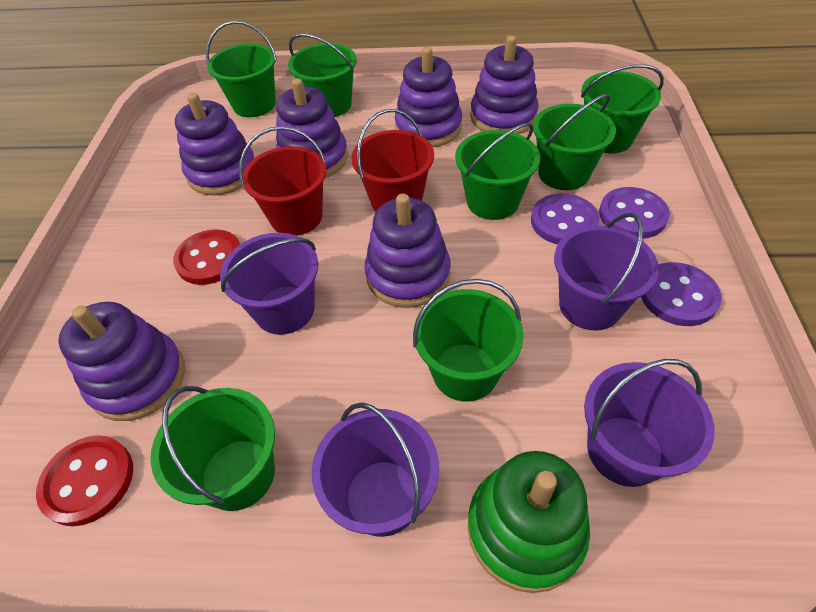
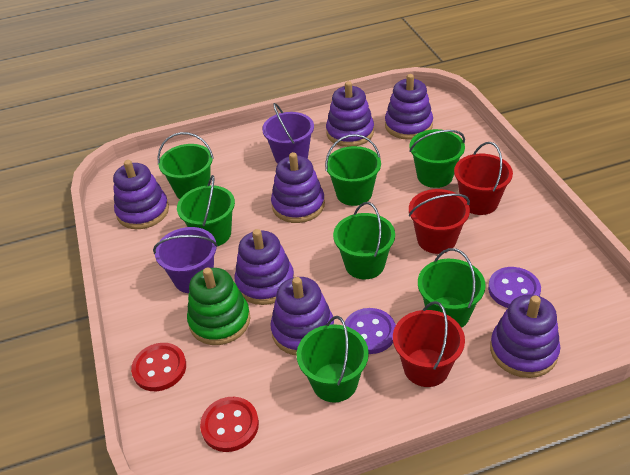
purple bucket: [220,233,319,335] [312,402,439,537] [554,213,659,331] [584,359,714,487] = 4 -> [153,227,218,293] [262,103,314,163] = 2
purple button: [531,193,600,244] [599,187,670,239] [641,262,722,326] = 3 -> [345,308,396,354] [488,267,541,308] = 2
purple stacking toy: [58,302,185,421] [175,93,255,195] [276,78,348,178] [364,194,451,308] [395,47,462,147] [470,35,539,134] = 6 -> [113,160,169,229] [235,229,294,305] [270,277,334,356] [271,152,325,223] [326,81,374,147] [385,74,433,140] [490,294,560,378] = 7
red bucket: [239,126,326,236] [351,109,434,211] = 2 -> [393,301,465,387] [409,189,470,254] [454,142,513,215] = 3

